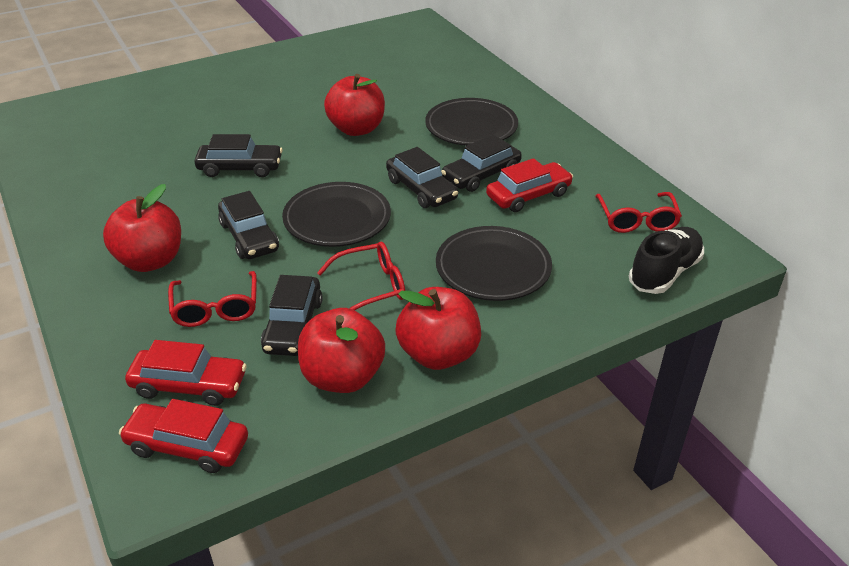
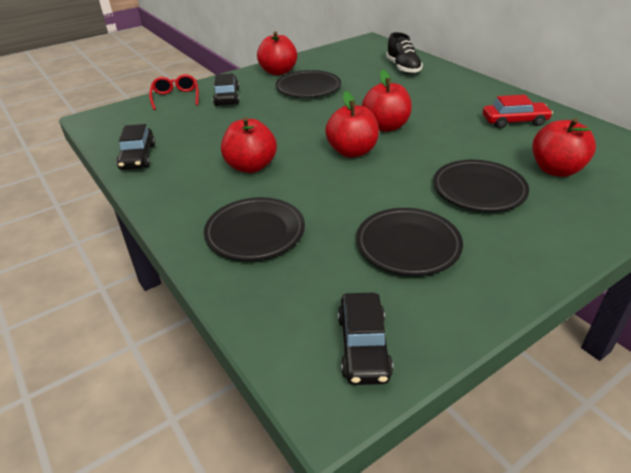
black car: [194,134,283,177] [218,191,279,259] [261,275,323,356] [386,147,458,208] [441,134,522,192] = 5 -> [116,124,155,170] [213,73,239,106] [338,292,393,385] = 3
black plate: [282,182,391,247] [425,98,518,146] [436,226,552,301] = 3 -> [204,197,305,261] [275,70,341,98] [356,208,463,276] [433,160,529,212] = 4
red apple: [103,184,181,272] [298,308,385,393] [324,74,385,136] [395,287,481,370] = 4 -> [221,117,277,173] [257,31,297,75] [325,91,379,158] [362,70,412,132] [532,118,596,177] = 5
red car: [119,399,248,473] [125,340,247,406] [486,158,573,212] = 3 -> [483,95,553,128] = 1
red glasses: [168,271,257,327] [317,242,405,311] [595,192,682,233] = 3 -> [149,74,199,110] = 1

